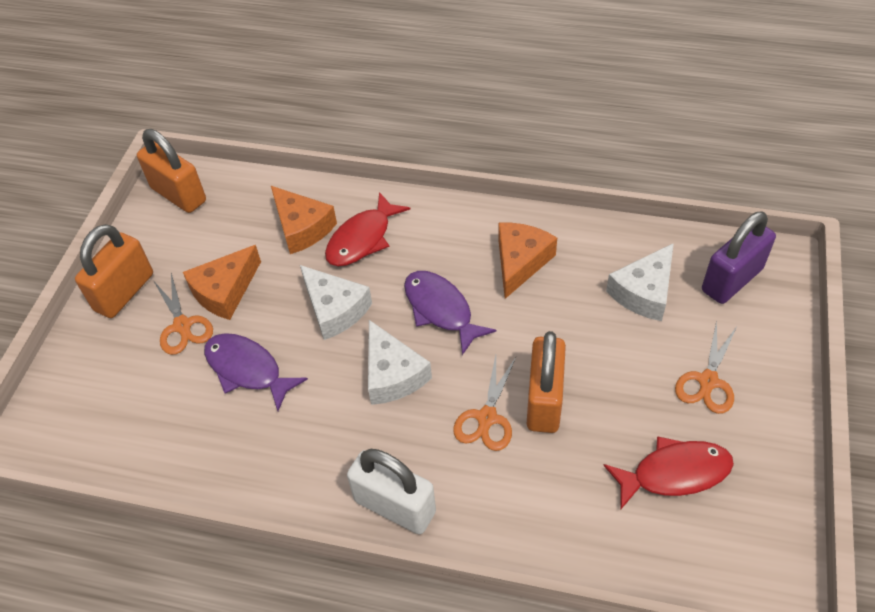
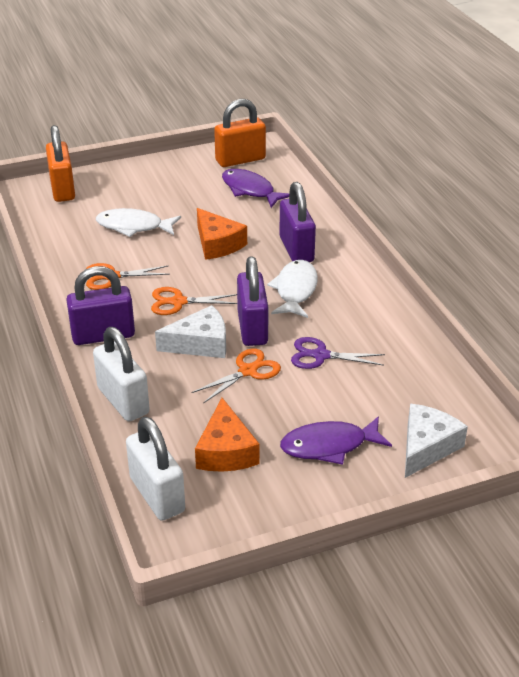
orange cheese: [183,245,261,320] [271,186,337,254] [498,223,557,299] = 3 -> [195,398,260,472] [197,208,247,260] = 2
orange padlock: [75,224,153,318] [137,129,206,213] [527,331,566,433] = 3 -> [46,125,75,202] [214,99,266,167] = 2
purple padlock: [702,211,776,304] = 1 -> [66,266,135,345] [237,256,268,346] [279,182,316,262] = 3
purple scissors: none = 0 -> [291,337,385,369] = 1
red fish: [325,192,411,266] [603,436,734,509] = 2 -> none = 0
white cheese: [300,265,372,340] [368,320,432,405] [606,243,674,321] = 3 -> [155,305,226,358] [405,404,468,478] = 2
white fish: none = 0 -> [96,208,181,237] [267,260,318,318] = 2
white padlock: [347,449,436,534] = 1 -> [93,327,150,421] [126,417,185,521] = 2

